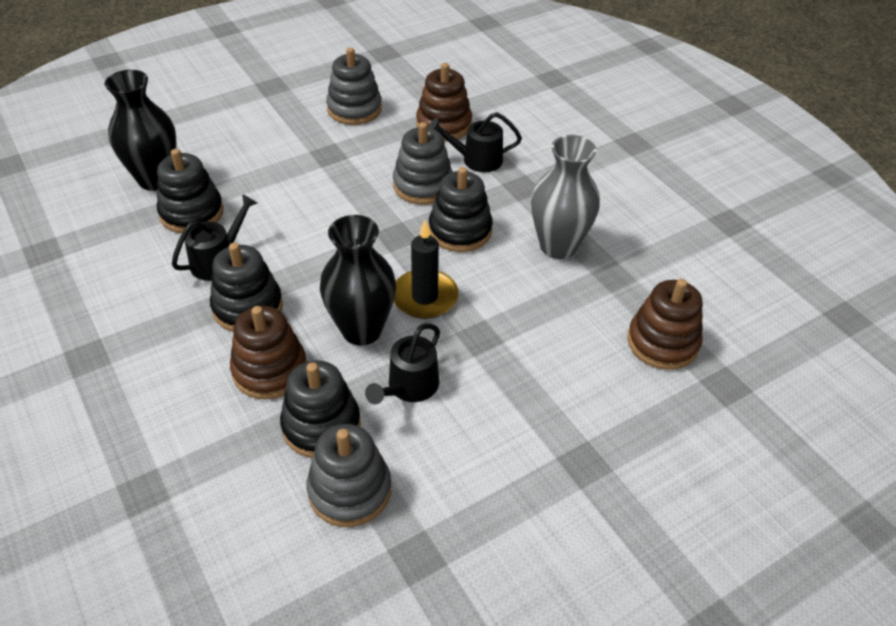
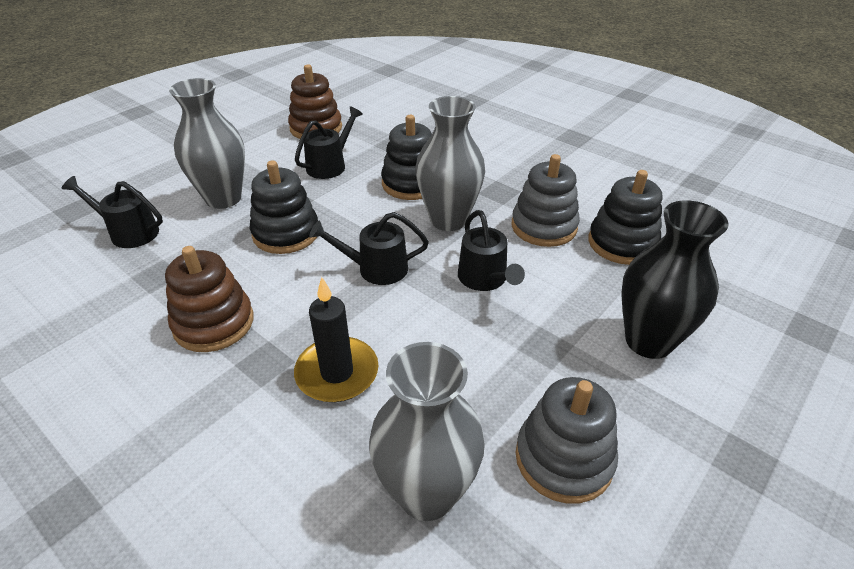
black stacking toy: [157,149,223,233] [210,243,283,332] [280,360,361,458] [429,167,493,252] = 4 -> [249,160,318,254] [381,115,432,200] [588,170,662,265] = 3
black vase: [105,70,176,191] [320,215,396,345] = 2 -> [622,200,729,359] = 1
black watering can: [172,194,257,281] [365,323,440,404] [428,113,522,172] = 3 -> [62,176,163,248] [295,106,363,179] [309,212,429,285] [458,210,525,291] = 4
brown stacking toy: [230,306,307,399] [416,63,472,141] [627,279,703,370] = 3 -> [165,246,253,352] [288,65,342,139] = 2
grey stacking toy: [307,424,391,527] [326,48,382,125] [393,122,453,205] = 3 -> [512,154,580,247] [516,377,618,504] = 2
grey vase: [531,135,600,259] = 1 -> [169,78,245,209] [369,342,485,521] [415,96,485,231] = 3

